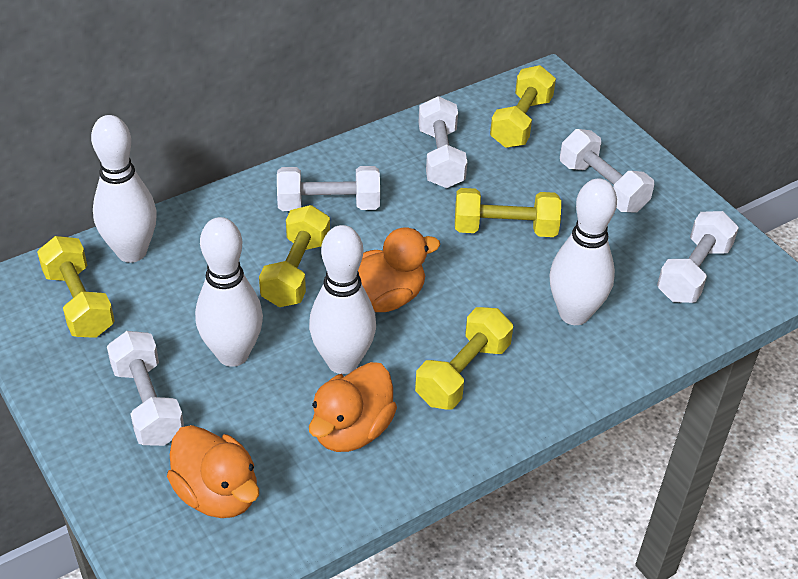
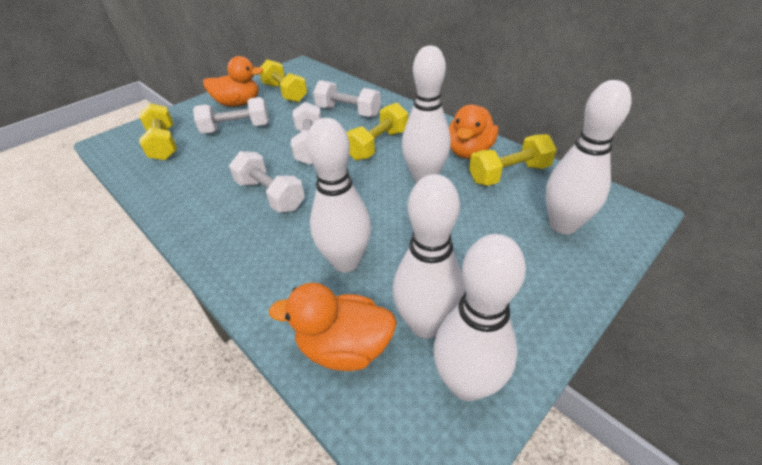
white bowling pin: [91,115,157,263] [195,217,263,367] [309,225,376,374] [549,179,617,325] = 4 -> [306,118,371,273] [393,174,464,339] [402,46,451,183] [433,234,526,401] [546,80,632,234] = 5
white dumbbell: [107,331,184,446] [277,166,380,211] [418,96,467,188] [560,129,654,212] [657,211,739,303] = 5 -> [193,97,269,134] [229,151,305,213] [291,102,321,165] [313,80,381,117] = 4
yellow dumbbell: [37,236,115,338] [259,205,330,307] [415,307,513,410] [455,188,561,237] [490,65,556,148] = 5 -> [139,103,177,161] [260,59,307,102] [347,103,408,161] [469,134,557,186] = 4

